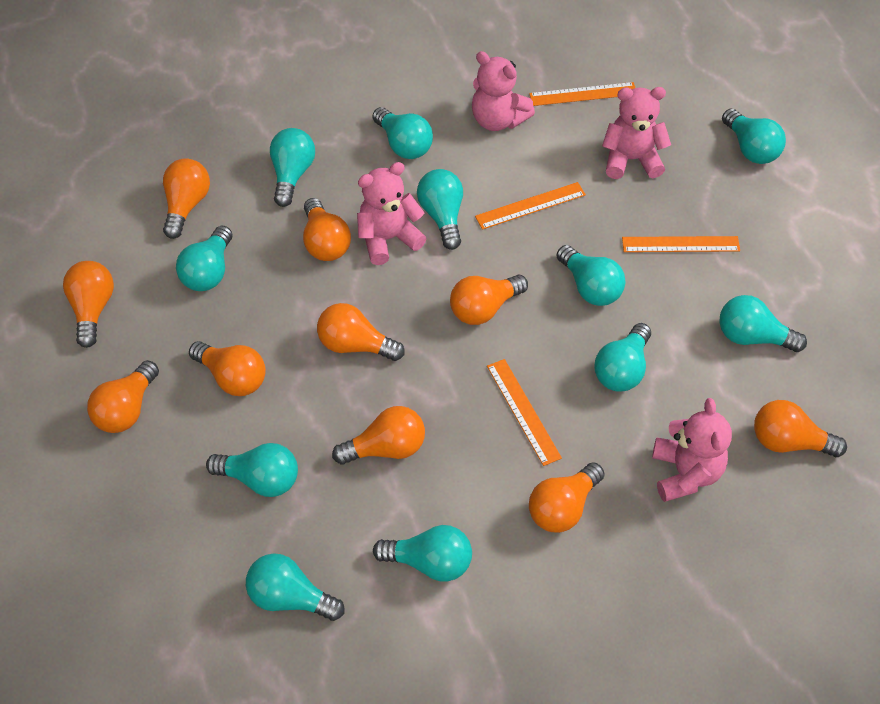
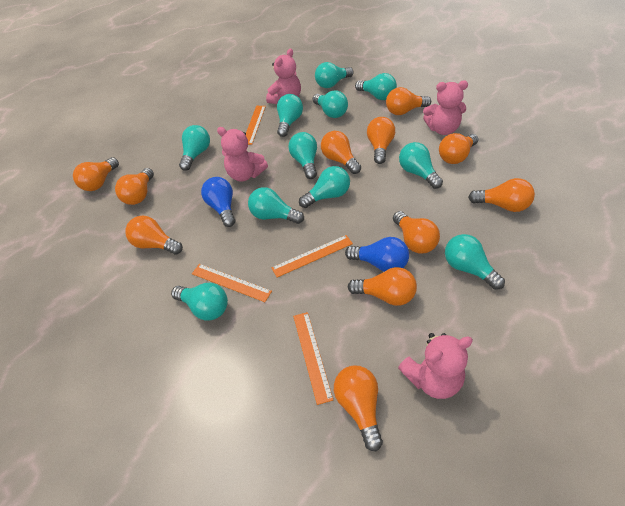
blue light bulb: none = 0 -> [201,177,235,227] [345,237,409,272] = 2
orange light bulb: [63,261,114,348] [87,360,159,433] [163,158,210,239] [189,341,266,396] [303,198,351,261] [317,303,405,361] [332,406,425,465] [450,275,528,325] [529,462,605,533] [754,400,847,457] = 10 -> [73,157,119,191] [115,168,154,205] [125,216,183,255] [321,131,361,174] [334,365,383,452] [348,267,417,306] [367,117,395,164] [386,87,431,115] [393,211,440,254] [439,133,478,164] [468,178,535,212] = 11

